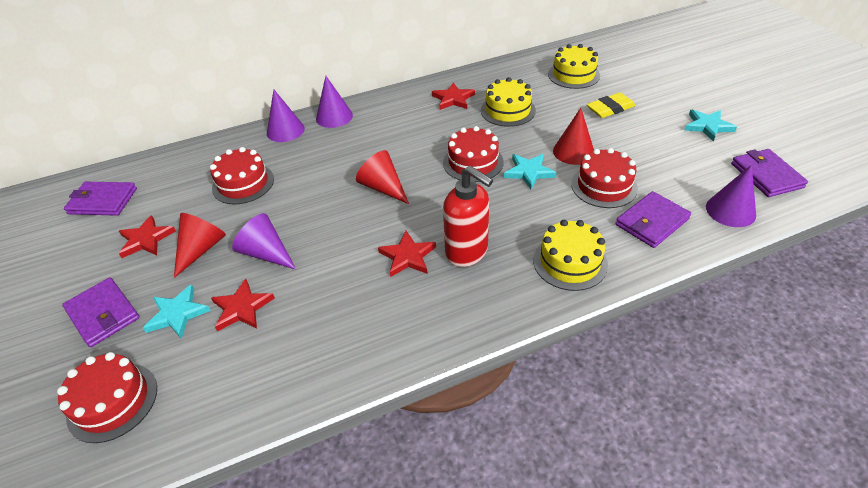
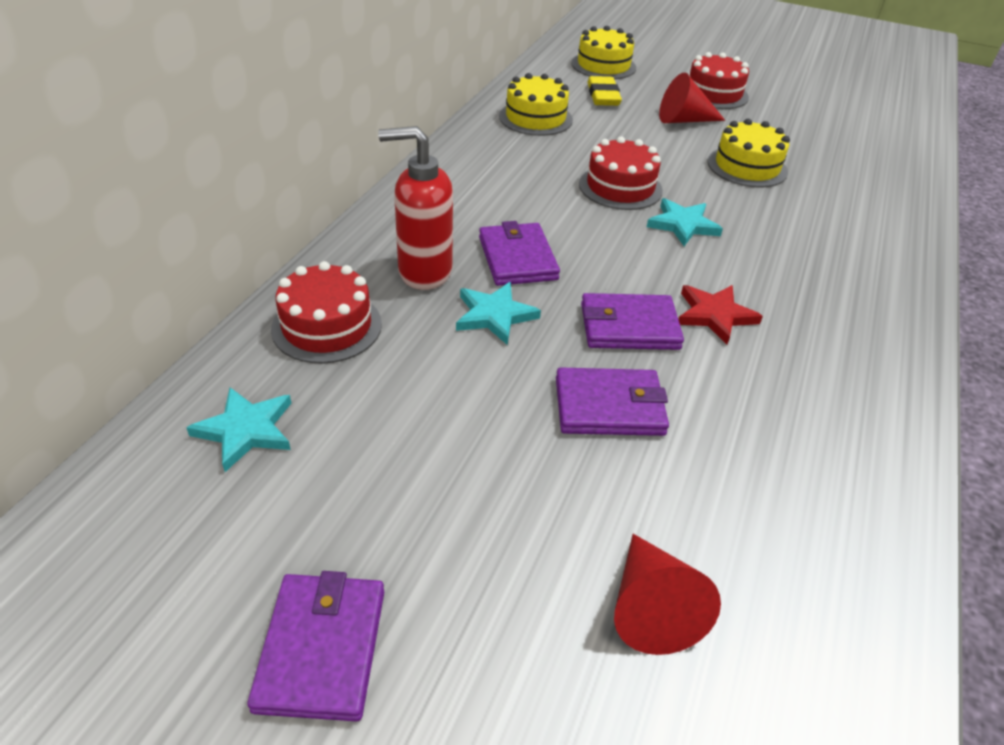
purple cone: [232,213,296,270] [267,90,305,142] [316,76,353,128] [706,165,756,227] = 4 -> none = 0
red cake: [57,352,157,443] [210,147,274,205] [443,126,504,182] [571,148,638,208] = 4 -> [271,261,382,364] [579,136,663,210] [689,52,749,109] = 3
red cone: [174,213,226,278] [356,150,409,204] [553,108,594,165] = 3 -> [614,534,721,655] [659,73,725,123] = 2
red star: [119,215,176,258] [211,279,275,331] [378,231,436,277] [432,83,475,110] = 4 -> [678,285,763,344] = 1

